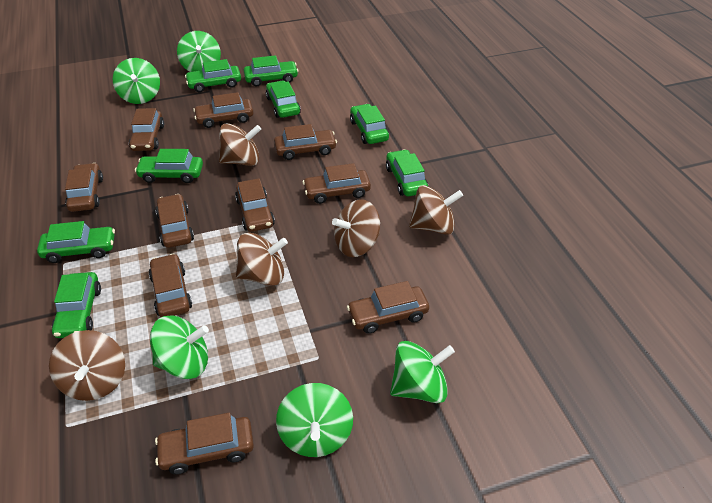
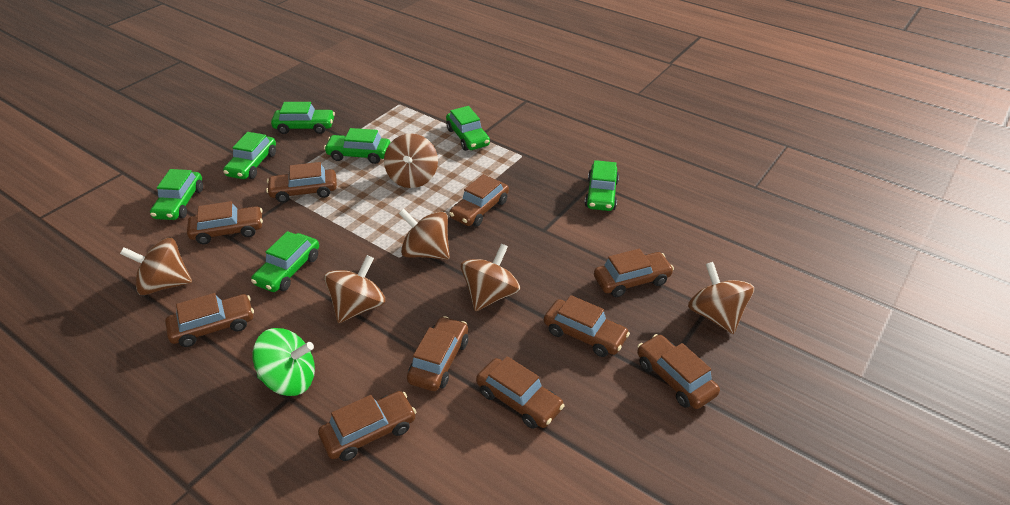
brown spinning top: [49,330,125,401] [219,123,261,166] [236,232,288,286] [332,199,380,257] [409,185,463,235] = 5 -> [120,238,192,295] [324,255,385,323] [384,133,438,188] [399,208,450,260] [461,244,520,311] [688,262,754,334] = 6
green car: [37,221,115,263] [52,272,101,338] [135,149,203,183] [185,59,241,92] [244,55,299,87] [266,81,301,118] [350,104,389,144] [386,149,428,196] = 8 -> [150,169,203,220] [223,132,276,179] [251,231,319,292] [271,102,335,134] [324,128,391,164] [446,106,490,151] [585,160,619,211] = 7
green spinning top: [113,58,160,104] [150,316,209,379] [177,31,221,72] [276,383,353,457] [390,341,455,403] = 5 -> [252,328,315,396] = 1

